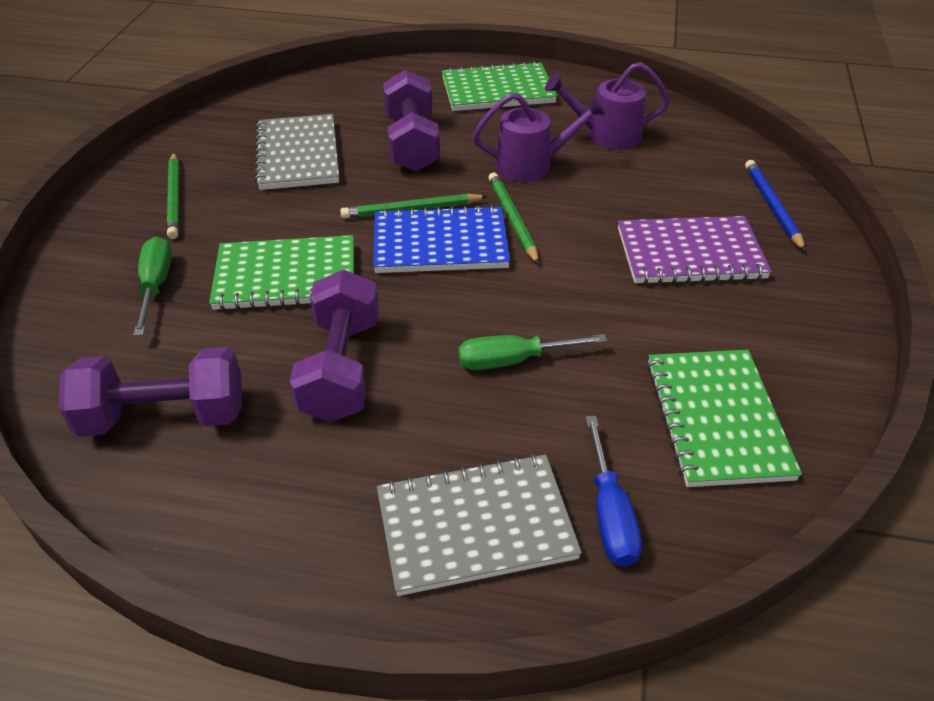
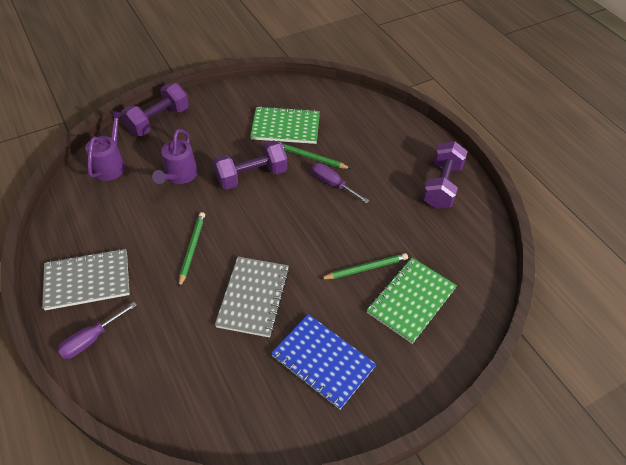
blue pencil: [745,160,805,251] = 1 -> none = 0
blue screwdriver: [586,416,642,567] = 1 -> none = 0
green notebook: [209,235,354,310] [442,61,557,111] [647,350,802,487] = 3 -> [250,106,320,144] [367,258,457,344] = 2
green screwdriver: [134,237,172,336] [458,334,607,370] = 2 -> none = 0
purple notebook: [618,216,772,284] = 1 -> none = 0
purple screwdriver: none = 0 -> [57,302,137,359] [312,163,370,203] = 2

